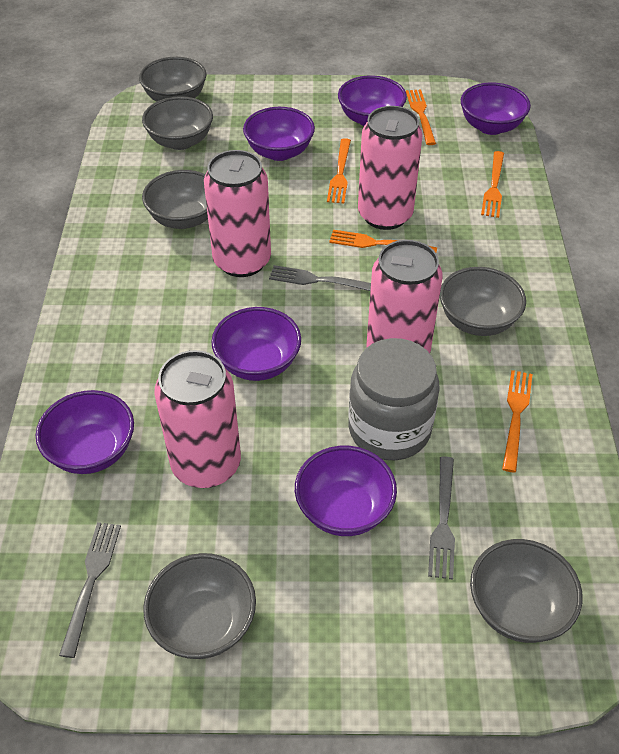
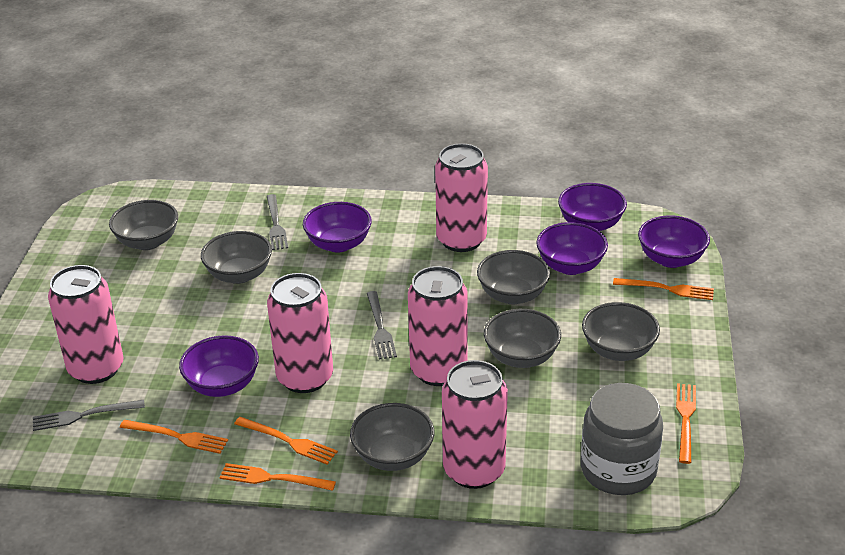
pink can: [155,350,241,488] [204,150,271,277] [358,106,423,230] [366,240,443,353] = 4 -> [48,265,124,384] [267,273,333,393] [408,266,468,386] [435,144,488,252] [442,360,508,489] = 5
purple bowl: [36,390,134,474] [211,307,301,381] [243,107,315,161] [295,446,397,536] [338,76,407,126] [461,82,531,135] = 6 -> [179,335,259,397] [303,202,372,253] [536,222,608,275] [558,183,627,231] [638,215,710,268] = 5

